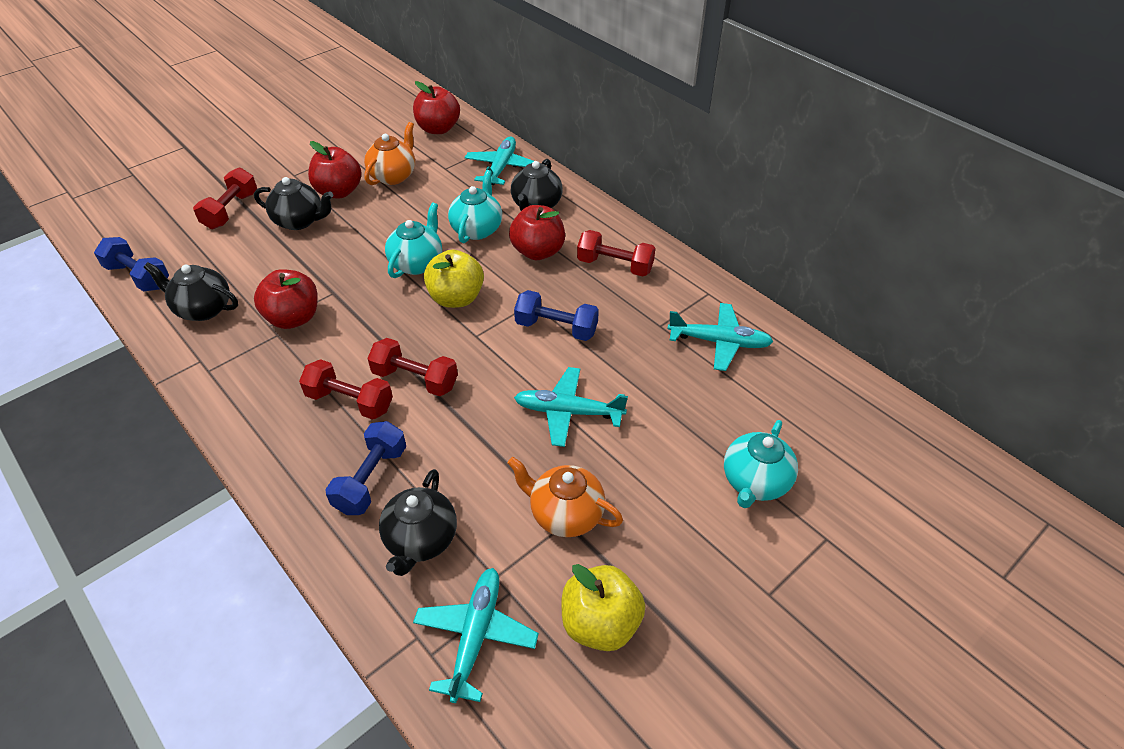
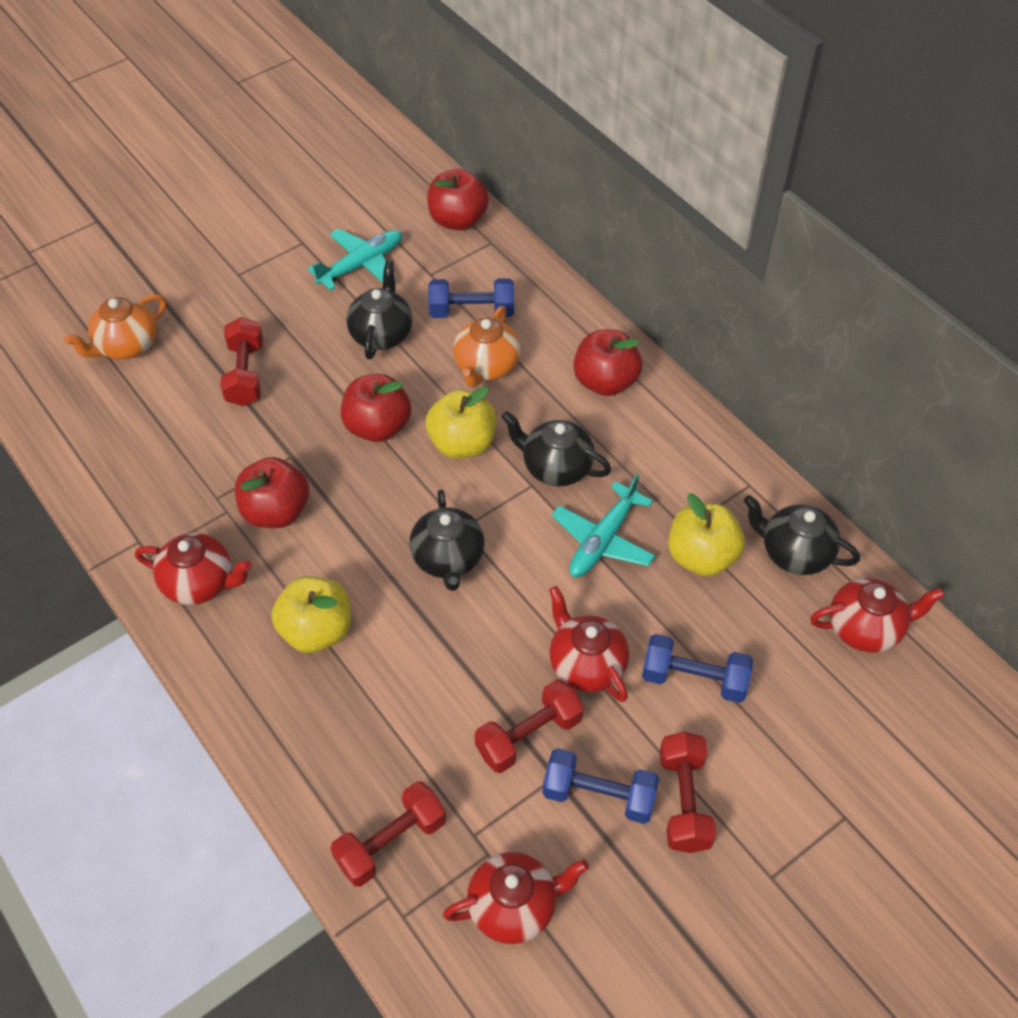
red teapot: none = 0 -> [135,533,252,605] [443,852,589,944] [549,586,629,702] [810,578,945,653] = 4
turquoise plane: [413,568,539,703] [465,137,534,185] [514,367,628,447] [667,303,774,371] = 4 -> [308,229,402,291] [552,474,655,577] = 2
turquoise teapot: [385,203,442,278] [448,170,502,243] [724,420,798,508] = 3 -> none = 0
yellow apple: [424,250,484,308] [562,564,645,651] = 2 -> [272,576,351,653] [426,387,496,459] [668,493,745,576] = 3

